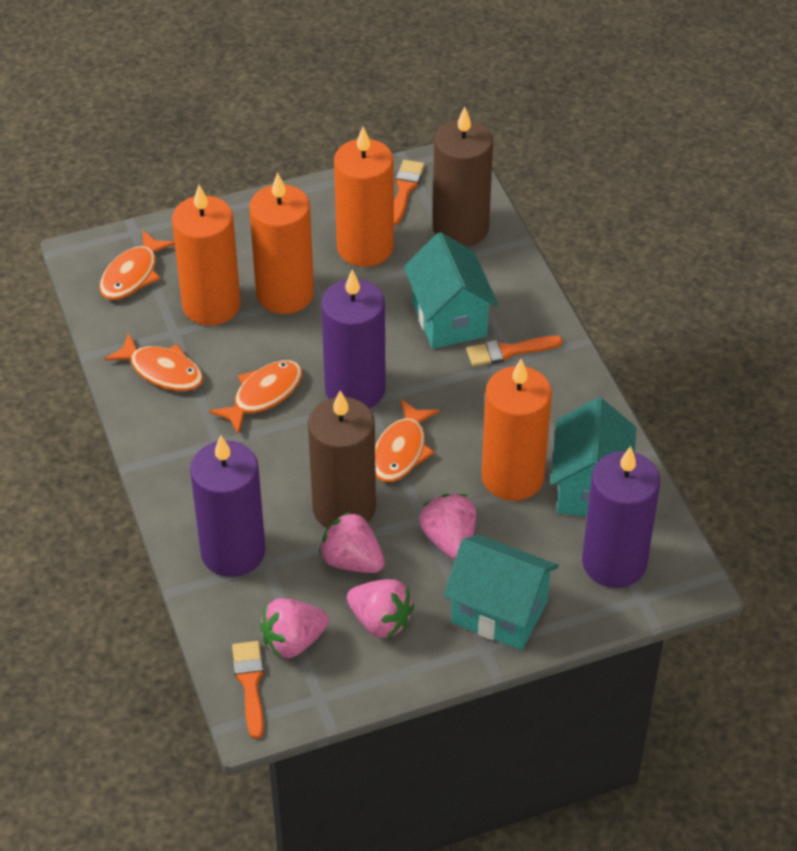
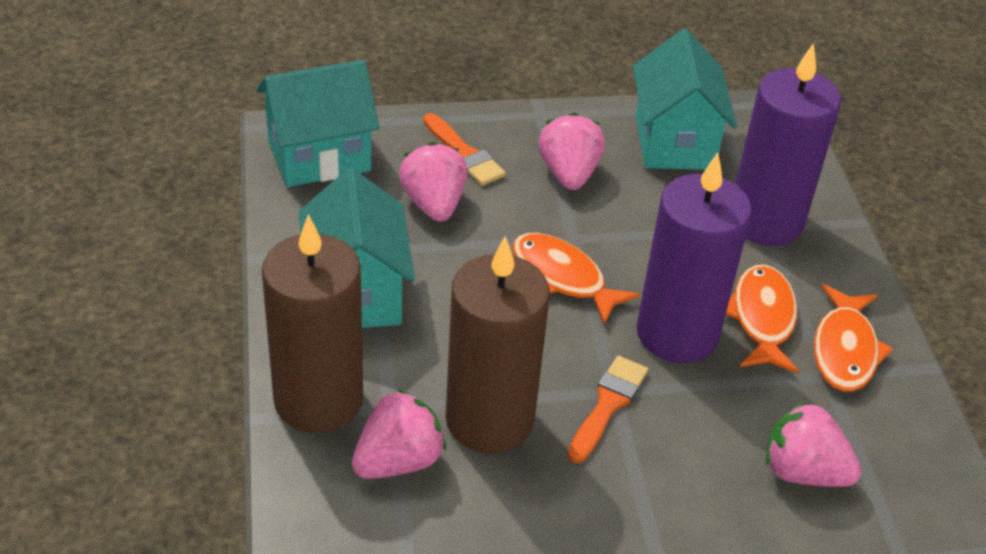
orange brush: [232,641,264,739] [394,160,425,225] [466,336,563,367] = 3 -> [423,113,506,186] [568,356,648,463] = 2
orange candle: [172,185,241,326] [249,172,314,314] [334,126,394,267] [481,359,552,501] = 4 -> none = 0
orange fish: [99,230,175,300] [104,333,203,391] [209,360,302,435] [375,399,440,482] = 4 -> [513,233,640,325] [726,264,799,373] [814,284,893,391] = 3
purple candle: [190,435,266,577] [321,270,386,408] [582,446,660,588] = 3 -> [637,153,752,363] [735,43,841,246] = 2

